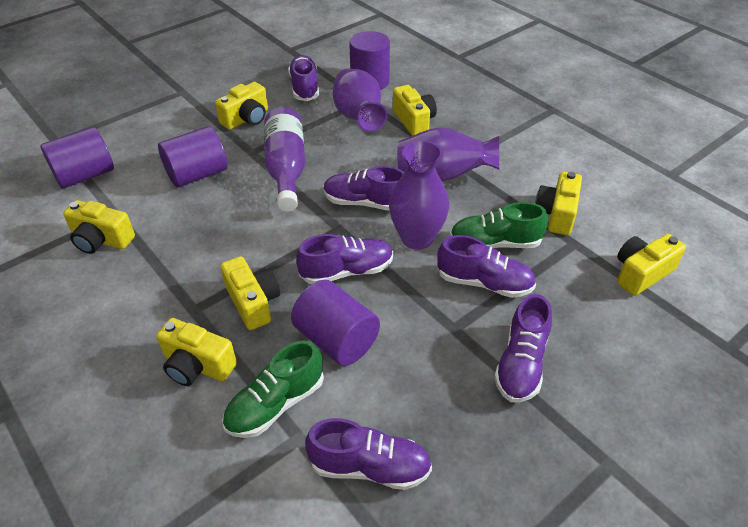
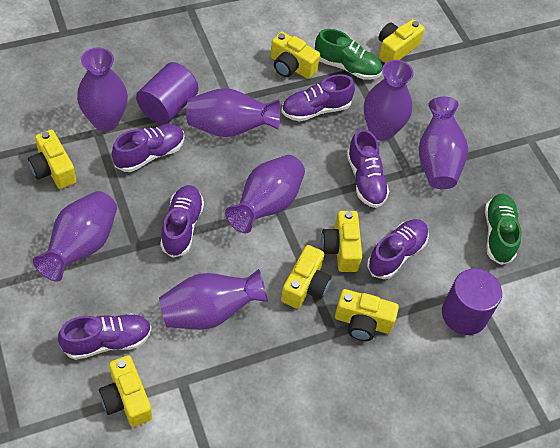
purple bottle: [264,107,305,212] = 1 -> none = 0
purple cylinder: [40,127,114,189] [158,126,227,187] [291,280,380,366] [349,31,390,90] = 4 -> [136,62,199,124] [442,268,502,335] = 2
purple vase: [333,69,387,132] [389,140,449,250] [397,127,499,181] = 3 -> [33,191,117,282] [77,48,128,131] [159,269,268,330] [186,88,280,137] [225,155,305,233] [364,60,414,141] [418,97,468,189] = 7

